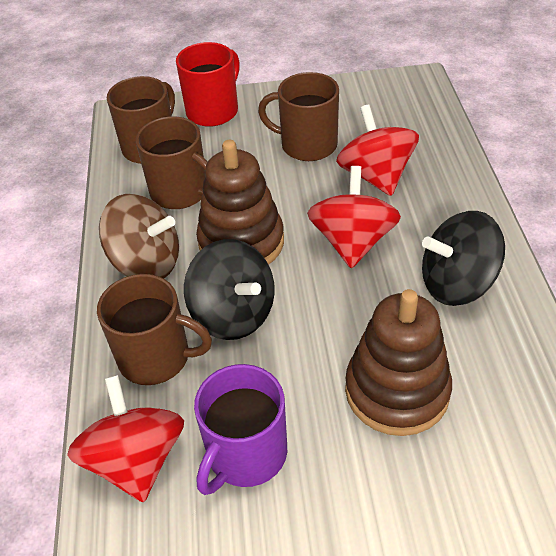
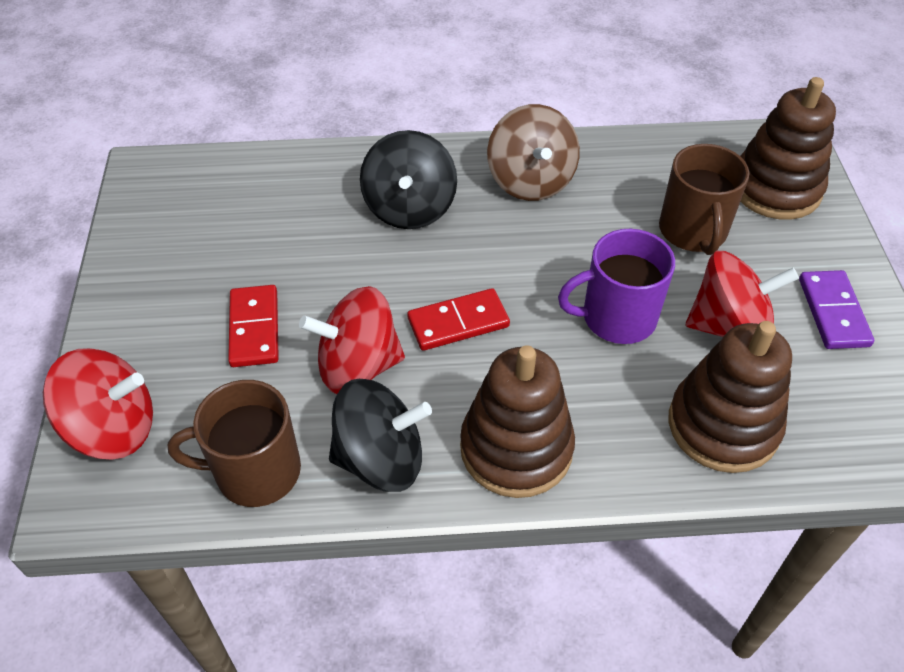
brown mug: [97,274,212,385] [107,76,175,164] [136,116,208,209] [258,72,339,161] = 4 -> [168,380,301,507] [659,144,749,255] = 2
brown stacking toy: [196,140,284,265] [345,289,452,436] = 2 -> [460,345,575,498] [669,321,792,473] [740,77,836,220] = 3
purple domino: none = 0 -> [799,270,874,349] = 1
red domino: none = 0 -> [228,285,279,367] [407,288,510,351] = 2
red mug: [176,42,240,127] = 1 -> none = 0

